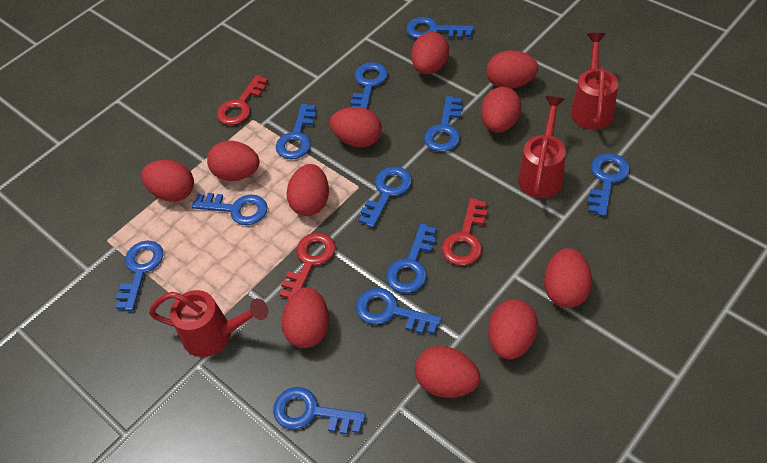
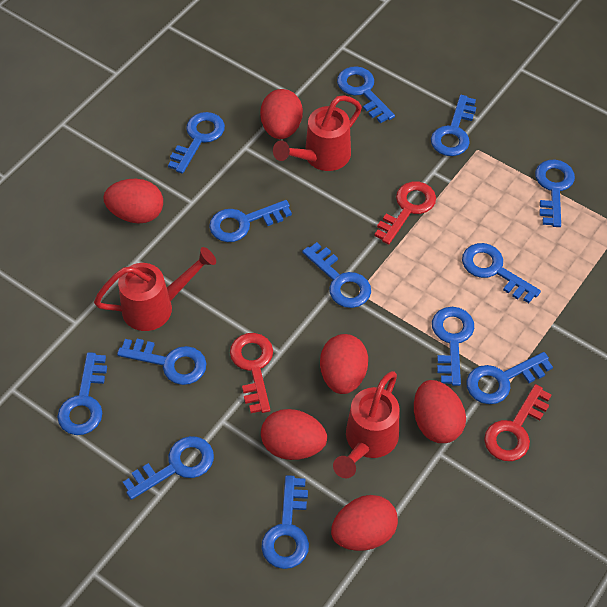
blue key: [116,241,163,311] [191,193,268,225] [273,387,366,434] [276,104,317,159] [351,62,388,109] [356,288,442,334] [359,166,412,228] [386,223,437,293] [406,17,474,39] [424,96,463,152] [587,153,630,216] = 11 -> [57,352,107,435] [117,339,206,385] [123,436,214,500] [168,112,225,174] [209,200,292,242] [261,475,309,569] [302,242,371,308] [337,66,395,123] [431,95,476,156] [432,307,474,386] [462,243,541,303] [466,352,553,404] [535,160,575,227] = 13
red egg: [141,160,194,202] [207,141,260,181] [282,287,329,348] [286,164,329,216] [330,107,382,147] [411,32,449,74] [415,346,480,398] [481,87,521,133] [487,50,538,89] [488,299,538,360] [544,248,592,308] = 11 -> [104,179,163,224] [260,89,303,139] [261,409,327,460] [320,334,368,394] [331,495,398,551] [414,380,466,443] = 6

